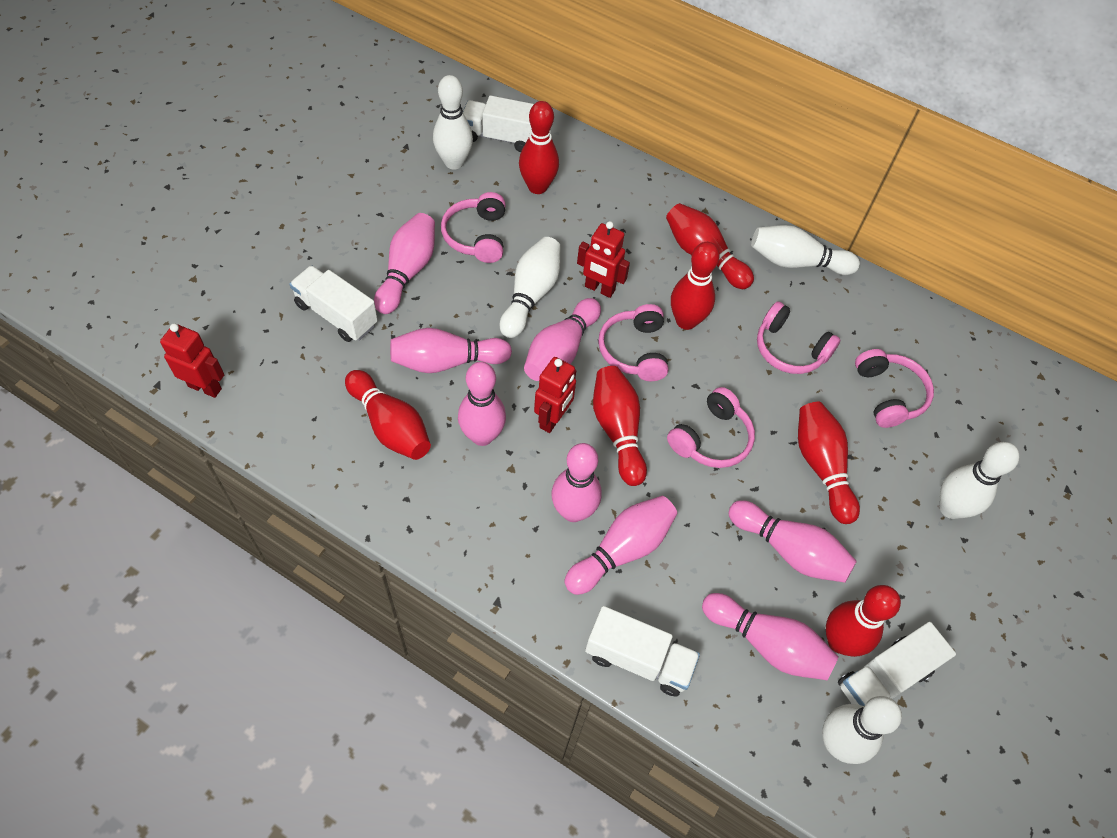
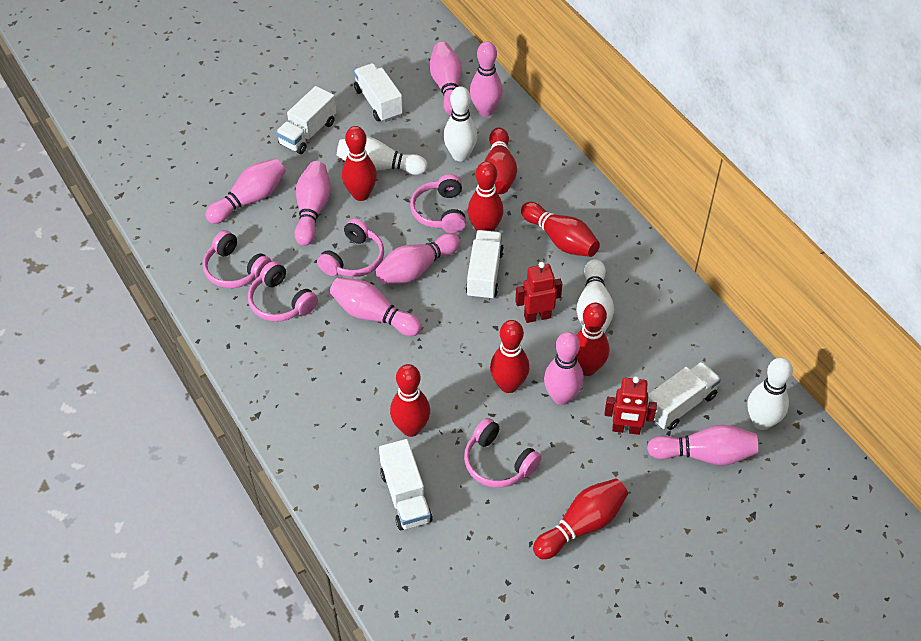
red bowling pin: [345,370,431,460] [519,101,559,194] [593,366,647,486] [666,203,754,289] [671,242,719,330] [798,402,860,524] [826,585,901,657] = 7 -> [342,126,377,201] [390,364,430,437] [468,161,504,231] [484,128,517,194] [490,320,529,393] [521,202,600,257] [533,479,628,559] [576,303,609,376] = 8
red robot: [160,323,224,398] [534,357,576,433] [577,221,630,298] = 3 -> [515,262,562,323] [604,376,657,435] = 2
white bowling pin: [433,75,473,170] [500,237,561,338] [751,225,860,275] [822,696,902,764] [939,442,1019,519] = 5 -> [337,137,428,175] [443,86,478,161] [576,259,614,333] [748,358,793,430] = 4
white truck: [289,265,378,342] [463,95,534,152] [585,606,700,696] [838,622,956,706] = 4 -> [276,86,336,154] [354,63,403,122] [379,439,433,530] [466,230,504,300] [647,362,721,430] = 5

